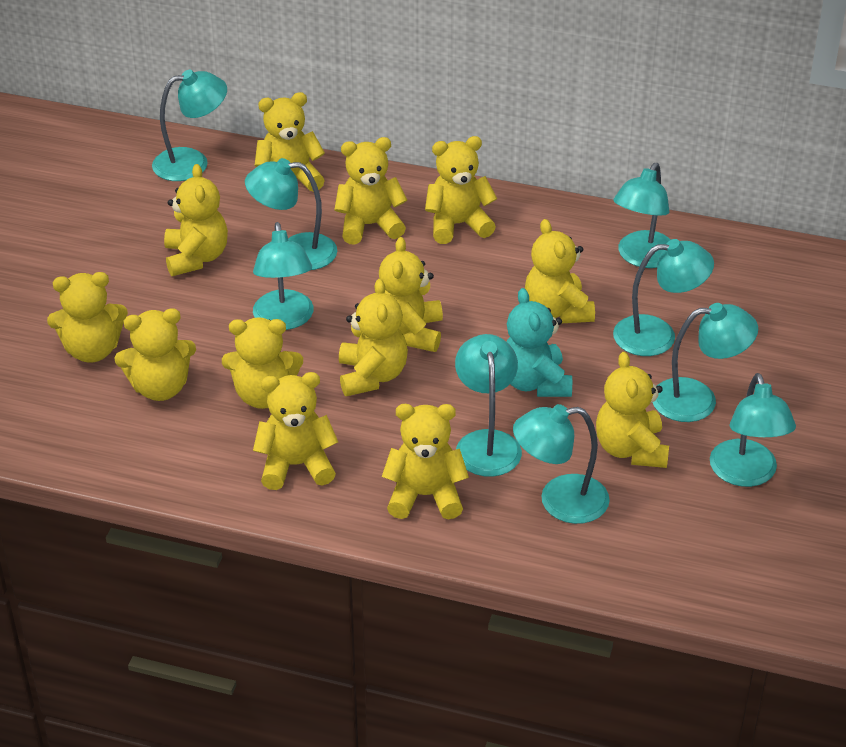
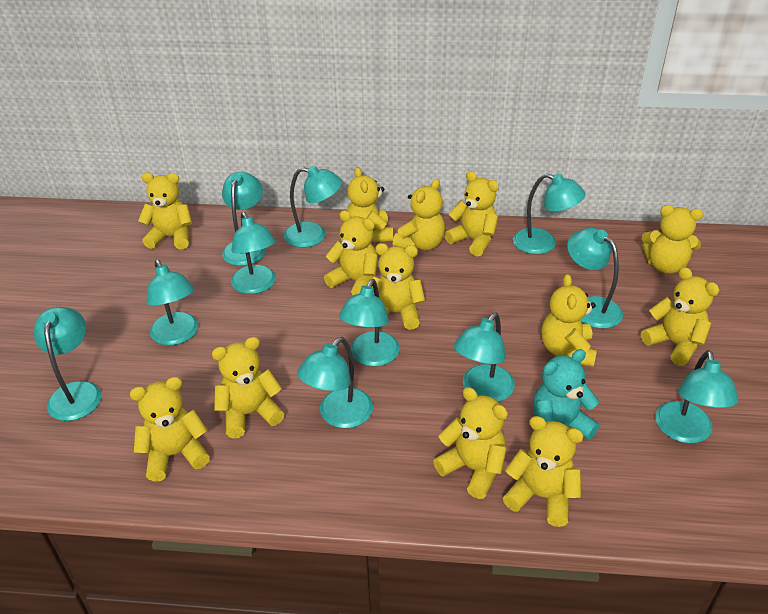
turquoise lamp: [152,70,227,181] [245,158,337,270] [253,222,313,330] [455,334,522,477] [513,404,610,524] [613,239,714,356] [614,163,671,268] [653,303,758,422] [710,373,796,487] = 9 -> [34,307,101,421] [146,260,198,346] [222,172,265,266] [231,212,276,294] [284,165,342,248] [297,337,373,428] [339,279,400,367] [454,312,515,402] [513,173,586,254] [567,228,623,329] [655,350,738,443] = 11

